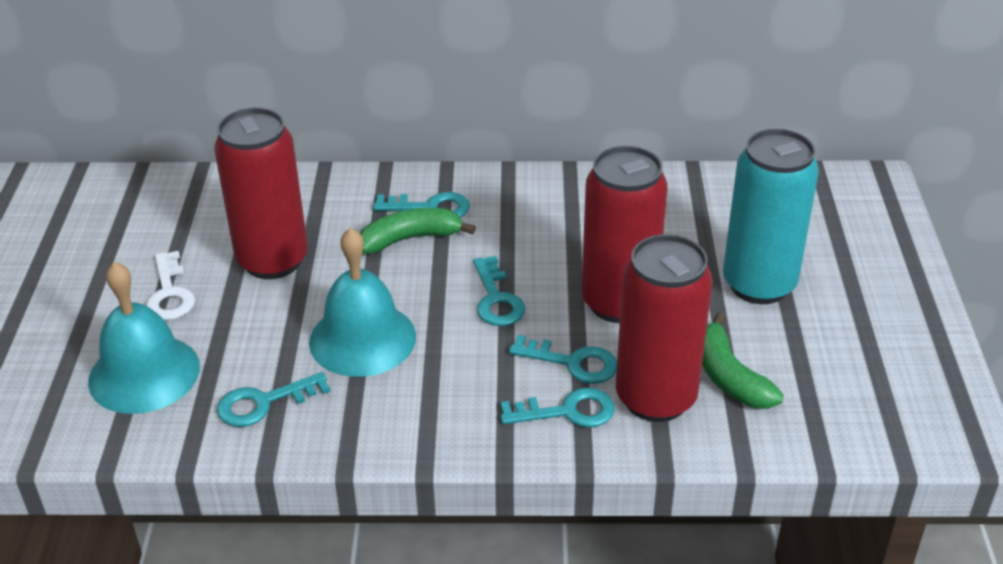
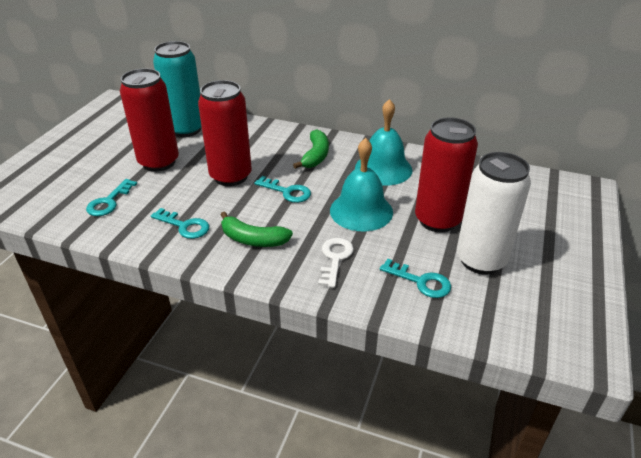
turquoise key: [217,372,331,427] [373,192,470,217] [473,256,525,326] [501,387,615,427] [509,335,617,384] = 5 -> [86,179,137,216] [151,208,209,239] [254,176,311,203] [380,259,451,298] = 4
white can: none = 0 -> [457,152,531,274] = 1

